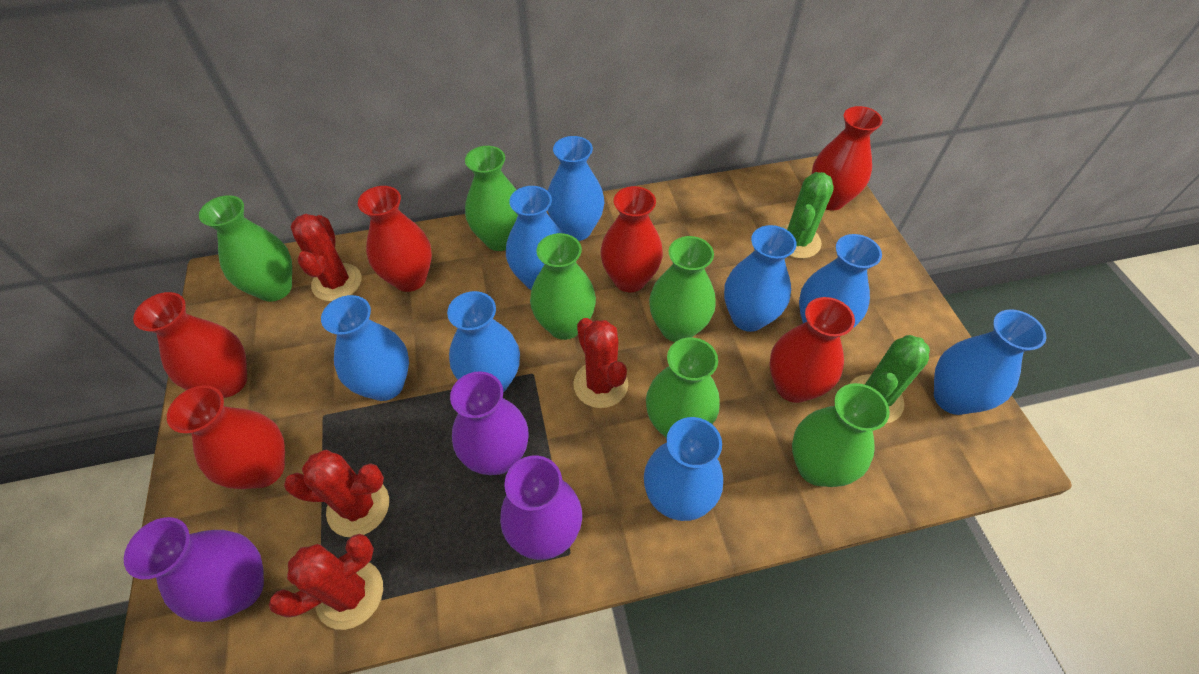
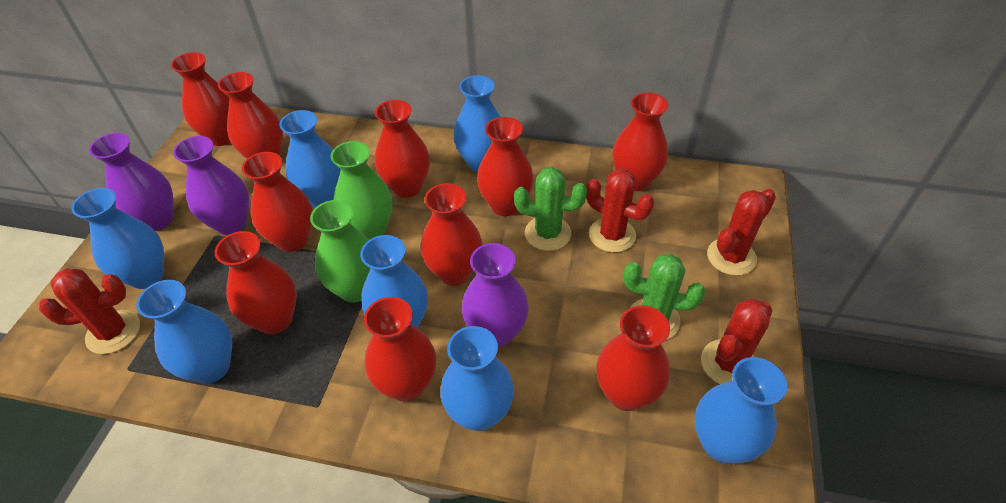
blue vase: [321,295,409,401] [447,291,520,392] [506,186,562,290] [548,136,604,241] [644,417,723,521] [724,225,797,332] [799,234,882,328] [934,309,1046,415] = 8 -> [71,188,164,289] [136,280,232,383] [279,110,341,208] [360,235,428,328] [440,326,514,431] [454,75,500,172] [695,357,787,464] = 7
green vase: [199,195,292,302] [465,146,518,251] [530,233,596,340] [646,337,720,438] [649,236,716,342] [792,383,890,487] = 6 -> [310,200,370,303] [331,141,393,240] = 2
red vase: [133,292,247,398] [167,385,285,489] [358,186,432,292] [600,186,663,292] [769,297,855,403] [812,106,883,210] = 6 -> [171,52,231,146] [215,231,297,334] [218,72,283,159] [242,152,312,252] [364,297,436,402] [375,100,430,198] [421,183,483,286] [477,117,534,216] [596,305,670,411] [612,93,668,191] = 10

